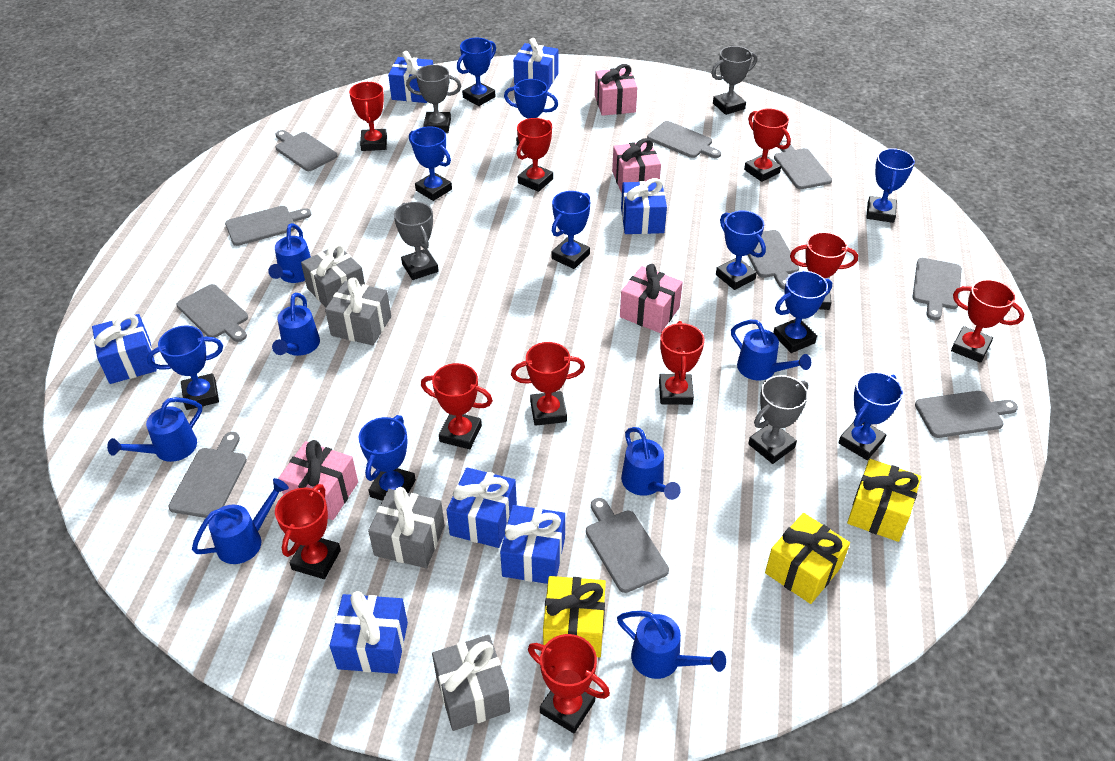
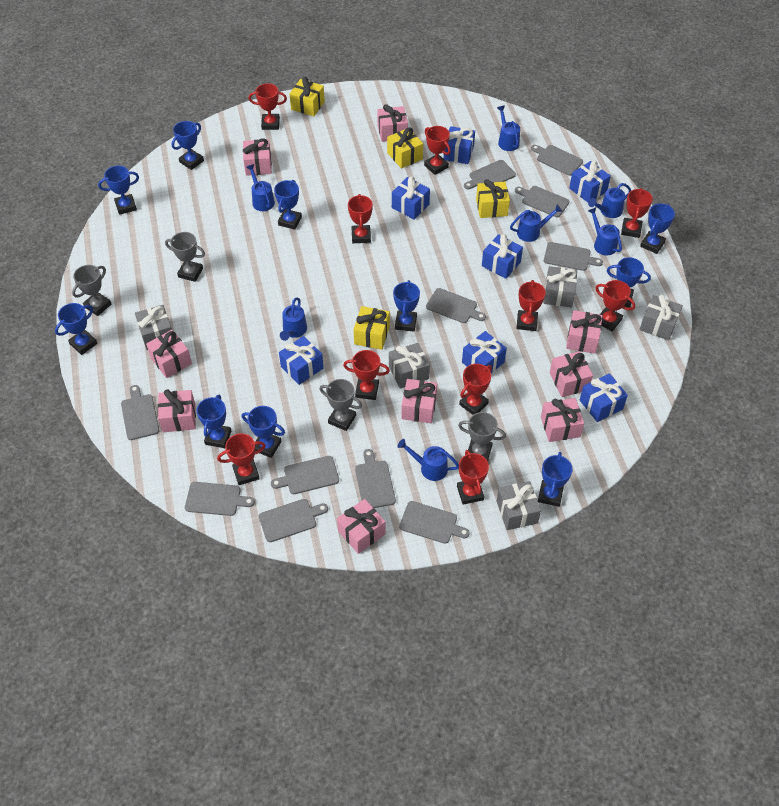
grey cutting board: [168,432,247,518] [177,284,248,342] [225,206,311,246] [275,130,337,171] [586,498,669,593] [647,121,721,158] [748,230,799,289] [774,140,832,189] [912,258,962,320] [915,391,1018,438] = 10 -> [121,385,159,440] [185,482,255,516] [258,499,328,542] [271,456,339,494] [355,449,396,508] [399,501,470,544] [426,288,486,323] [464,160,516,189] [515,186,570,217] [531,145,583,176] [544,242,603,271] = 11
grey gift: [301,243,365,307] [325,277,391,345] [368,487,445,568] [432,635,510,731] = 4 -> [135,305,172,350] [389,343,430,389] [497,481,541,530] [544,266,577,307] [640,295,683,340] = 5
pink gift: [278,440,358,520] [595,64,638,116] [612,138,661,193] [620,264,683,333] = 4 -> [146,330,192,378] [158,389,196,432] [243,138,272,176] [337,499,386,554] [377,104,408,142] [401,379,437,423] [541,398,584,442] [550,351,593,397] [566,310,603,354] = 9
yellow gift: [543,576,606,657] [765,513,850,604] [847,459,921,542] = 3 -> [290,77,325,116] [354,306,390,350] [387,127,423,169] [476,179,510,218] = 4

